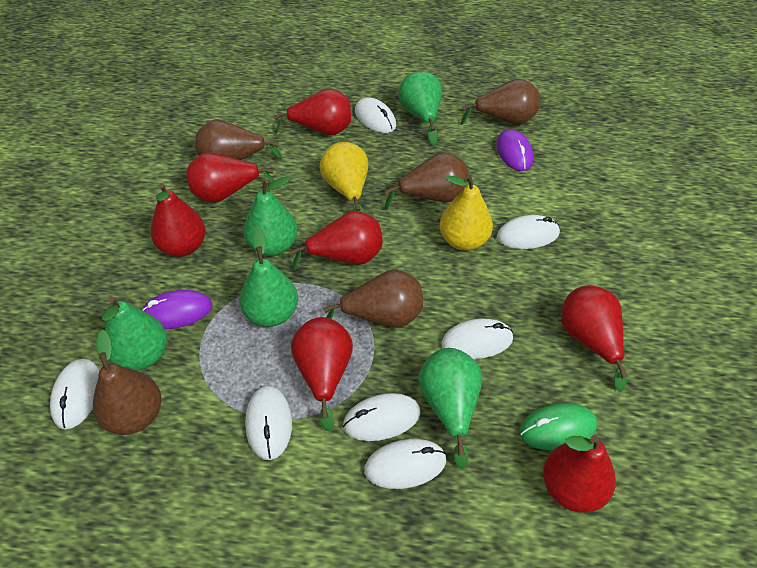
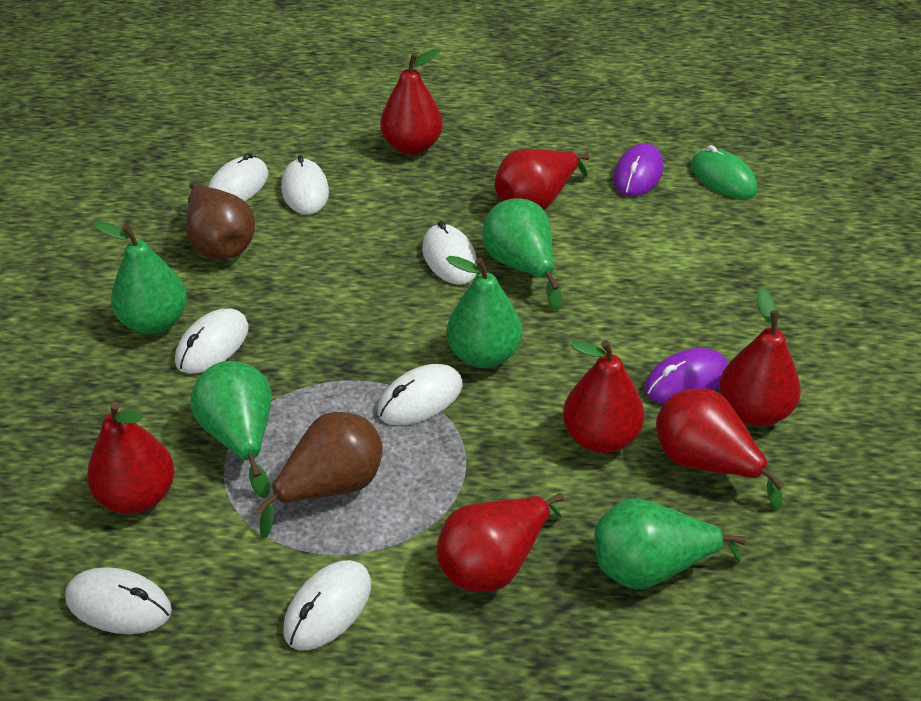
brown pear: [93,330,161,435] [195,120,282,160] [323,269,423,328] [385,152,469,210] [460,79,540,125] = 5 -> [186,183,255,260] [256,412,383,538] = 2
yellow pear: [320,142,368,213] [440,175,493,251] = 2 -> none = 0

